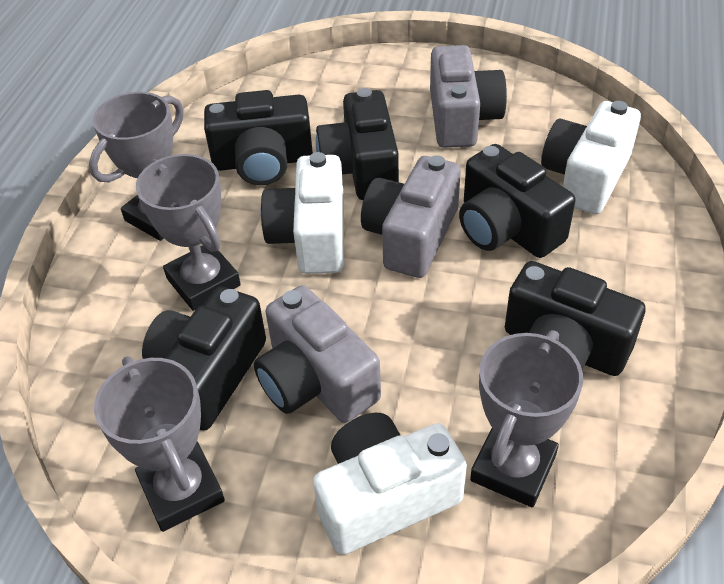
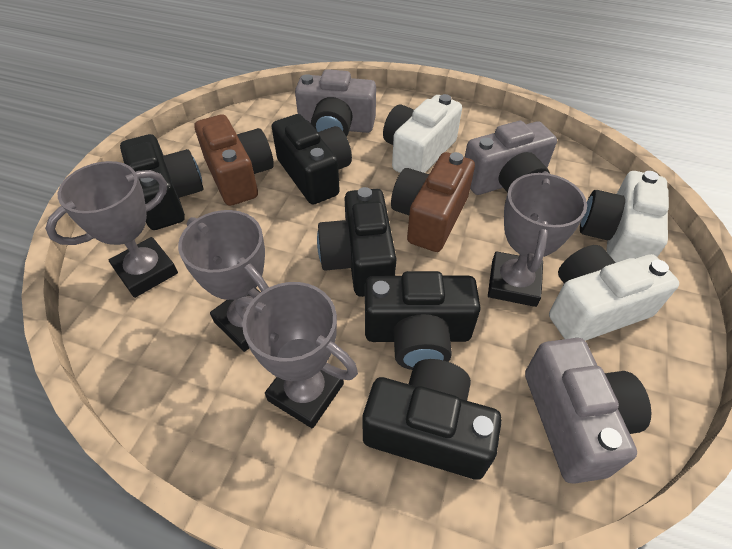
brown camera: none = 0 -> [195,115,274,206] [391,152,475,252] = 2

